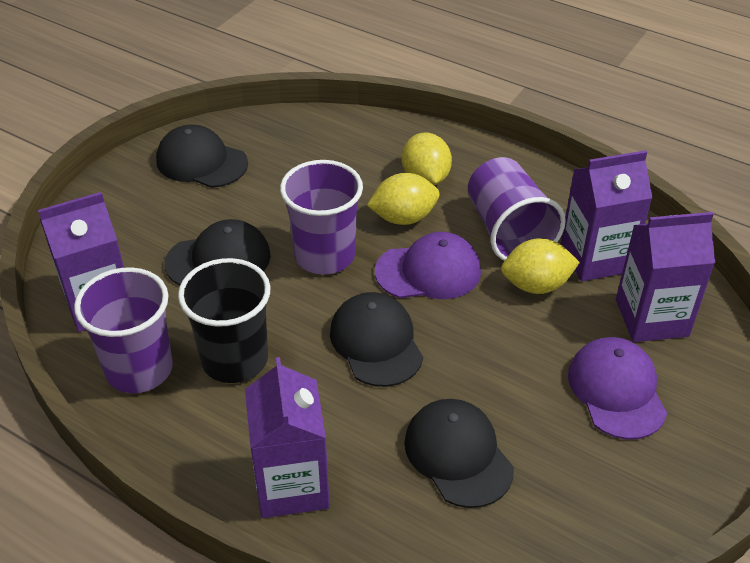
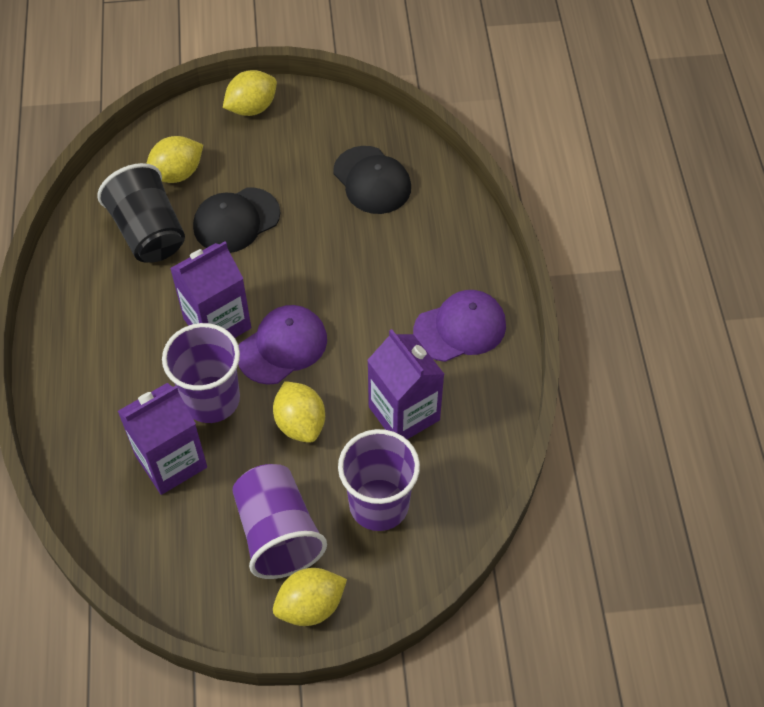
black cap: [156,125,248,188] [165,219,271,285] [330,292,423,387] [404,399,514,508] = 4 -> [193,187,280,253] [333,146,411,214] = 2
purple carton: [38,192,124,332] [245,357,330,518] [561,150,653,281] [616,212,715,342] = 4 -> [118,383,207,495] [170,241,251,338] [367,329,444,439] = 3
yellow lemon: [367,173,440,225] [402,133,452,185] [501,238,580,294] = 3 -> [146,136,203,183] [223,70,277,116] [273,381,325,443] [273,568,347,626] = 4

